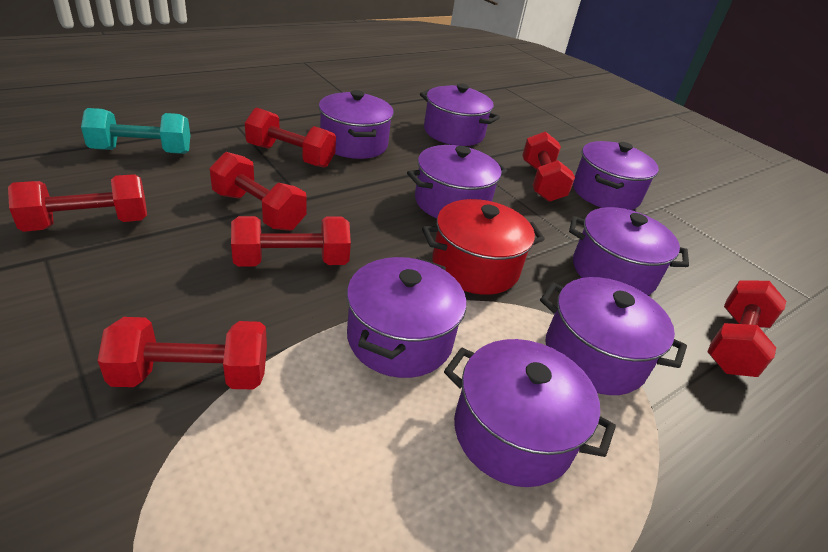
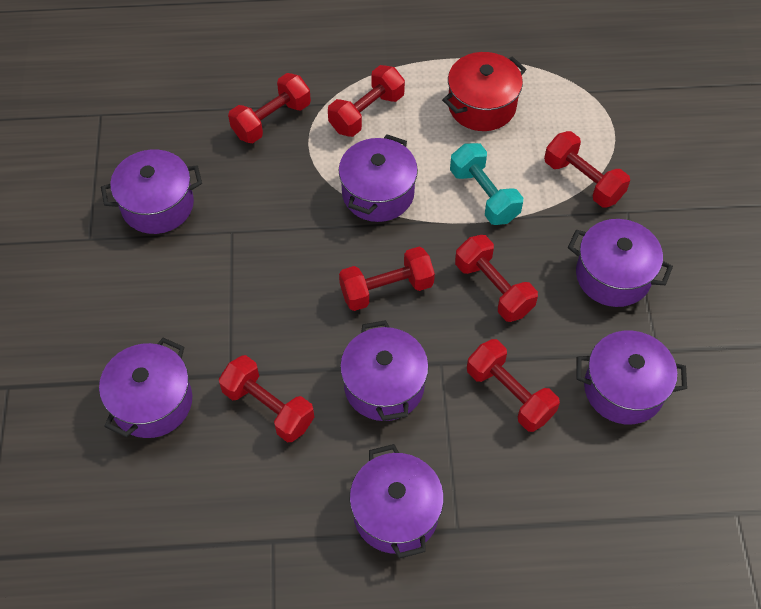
purple pot: [319,90,394,159] [347,257,466,378] [407,145,507,218] [420,84,500,146] [444,339,616,487] [540,277,687,395] [569,207,689,295] [573,141,659,210] = 8 -> [99,338,192,438] [101,149,202,234] [339,134,418,222] [340,320,429,421] [349,444,444,559] [568,219,673,307] [577,331,687,424] = 7

